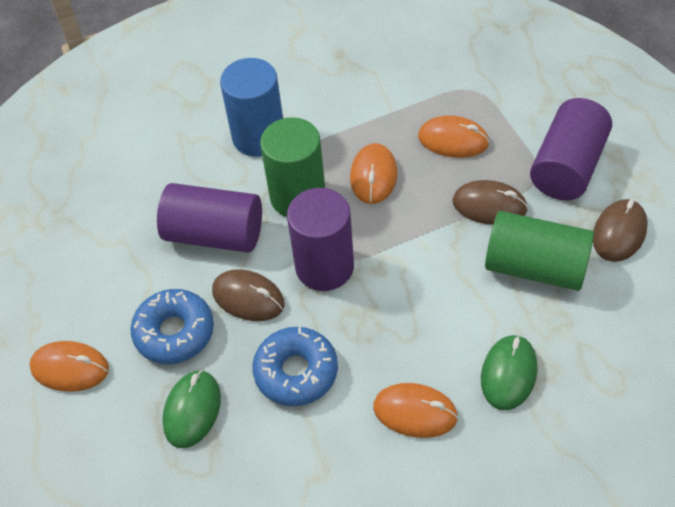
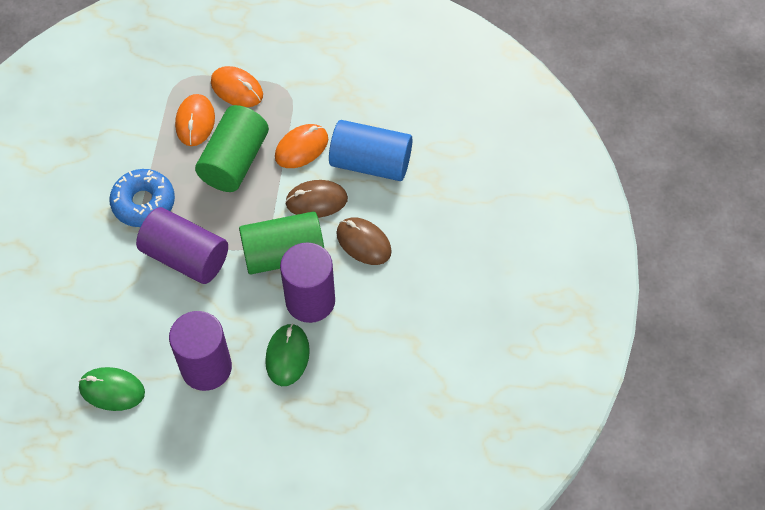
blue donut: [130,289,214,364] [252,327,338,406] = 2 -> [109,169,175,227] = 1
brown mouse: [212,269,285,321] [453,180,528,225] [593,199,648,262] = 3 -> [285,180,348,218] [336,218,392,265] = 2
orange mouse: [29,341,109,392] [350,143,397,204] [373,383,458,438] [418,115,490,158] = 4 -> [175,94,215,146] [211,66,263,107] [275,124,328,168] = 3

